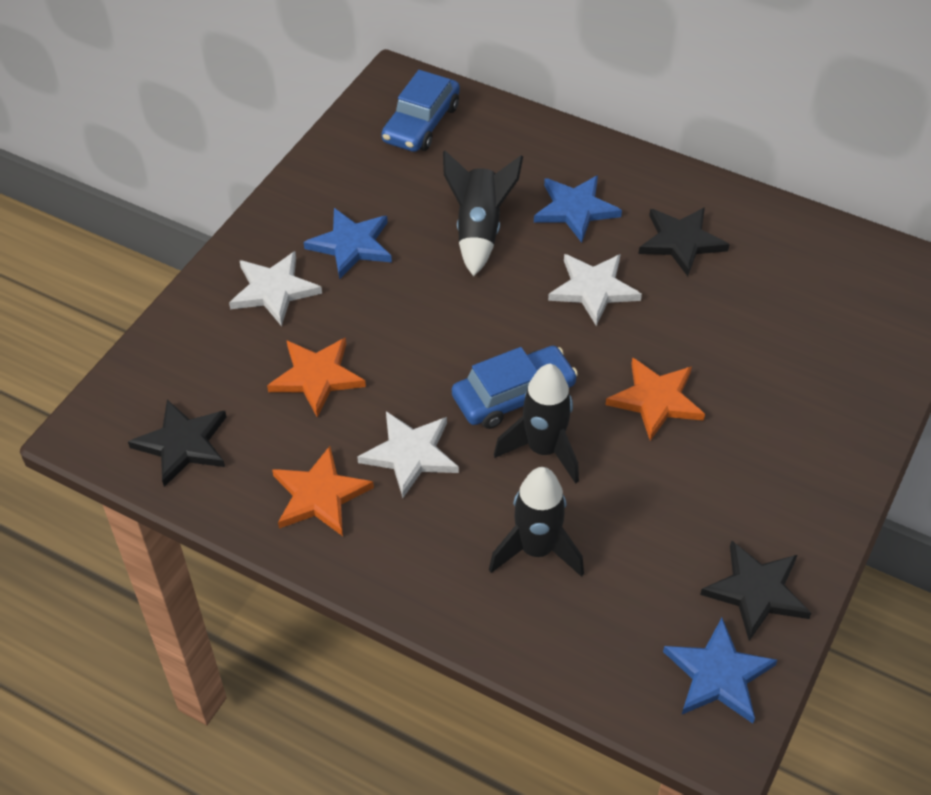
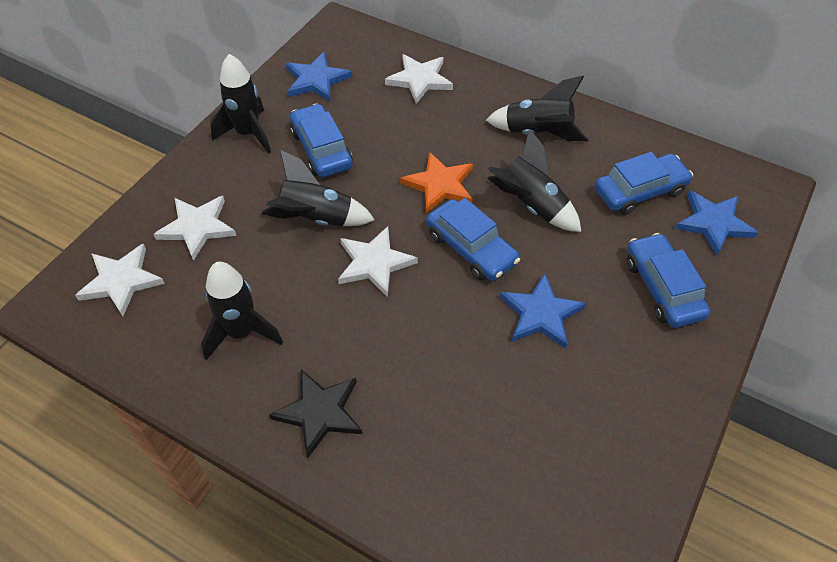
black rocket: [443,151,523,277] [489,467,584,577] [494,364,579,484] = 3 -> [201,262,283,360] [210,54,271,154] [261,150,375,226] [486,76,589,141] [487,130,581,232] = 5
black star: [128,400,226,487] [639,207,730,276] [700,541,811,641] = 3 -> [269,369,362,459] = 1
blue car: [381,70,460,152] [452,346,578,429] = 2 -> [290,104,353,177] [426,198,520,281] [594,152,693,215] [627,233,711,328] = 4
orange star: [267,337,366,417] [272,446,374,536] [605,357,705,441] = 3 -> [400,152,473,213] = 1
white star: [229,251,322,326] [357,411,459,498] [548,254,642,326] = 3 -> [75,244,165,316] [154,196,237,261] [338,226,418,297] [385,54,453,104] = 4

